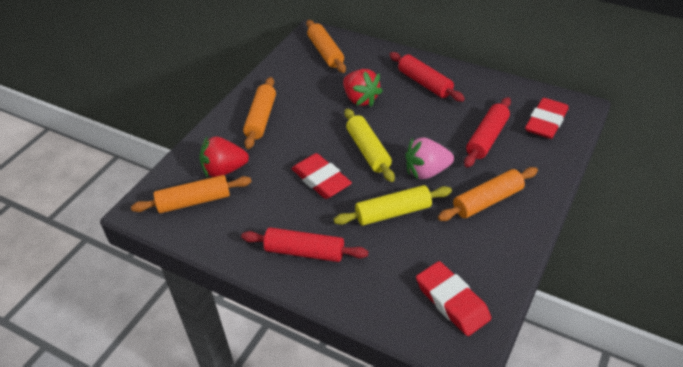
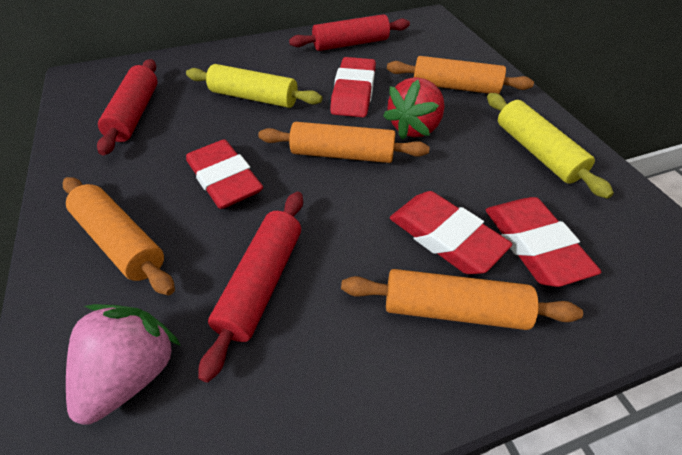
red eraser: [292,153,352,199] [416,261,491,336] [525,98,569,139] = 3 -> [186,139,263,209] [330,57,376,117] [390,191,513,274] [486,197,601,287] = 4
red strawberry: [199,137,249,177] [343,69,383,107] = 2 -> [383,77,444,140] = 1

